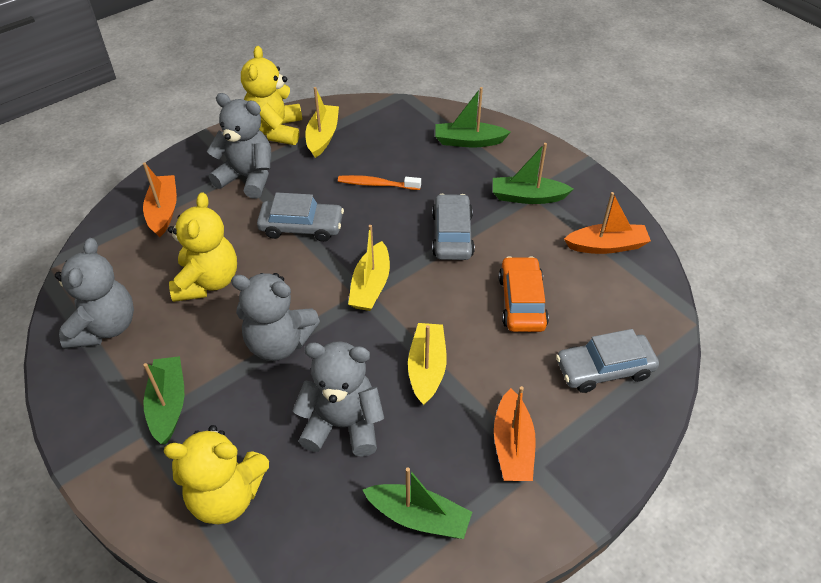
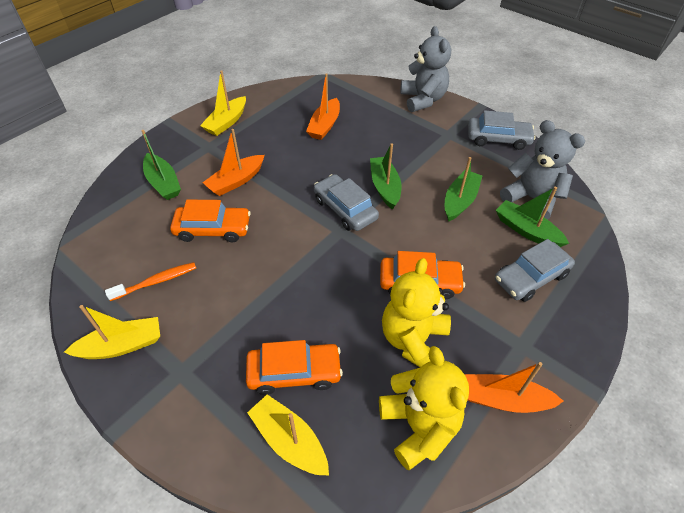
grey teddy bear: [55,238,134,349] [207,93,271,199] [231,273,320,361] [292,341,384,457] = 4 -> [400,26,451,112] [500,120,585,220] = 2
orange car: [499,256,549,332] = 1 -> [170,200,251,242] [246,340,343,395] [380,251,465,299] = 3
yellow teddy bear: [164,425,269,524] [168,192,237,302] [241,46,302,145] = 3 -> [379,346,469,470] [382,258,451,367] = 2

